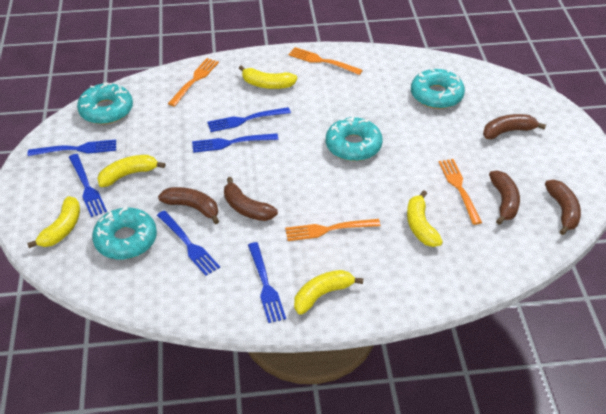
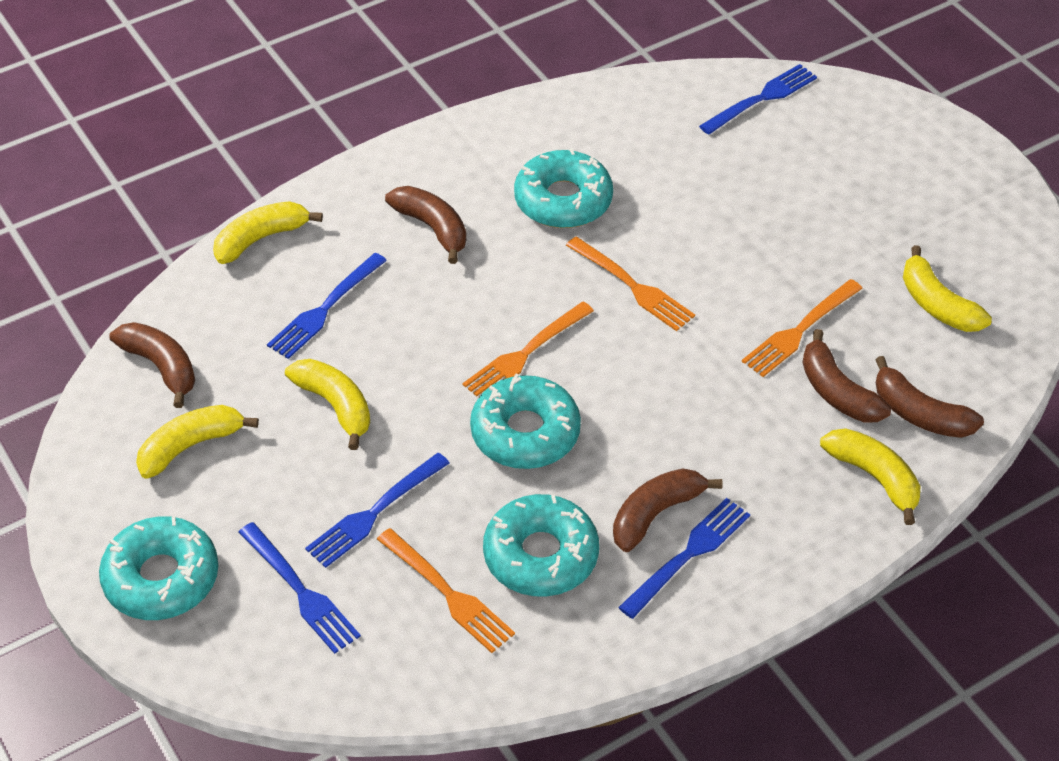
blue fork: [28,140,116,156] [69,154,107,217] [157,210,220,276] [192,133,278,153] [207,107,291,132] [248,242,286,323] = 6 -> [238,522,361,654] [267,253,387,359] [305,453,449,568] [618,498,750,619] [699,64,817,135] = 5

